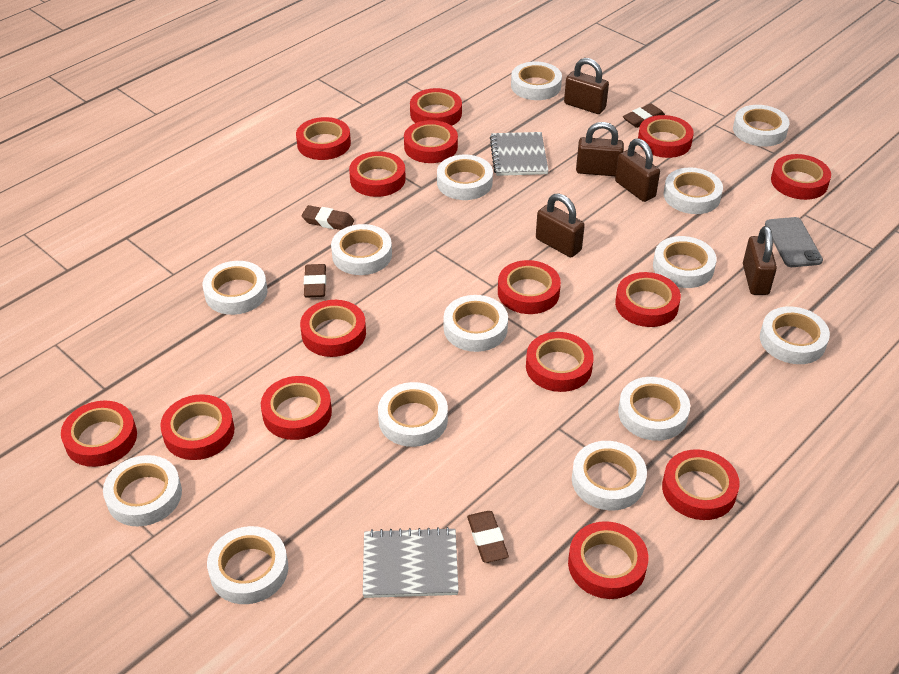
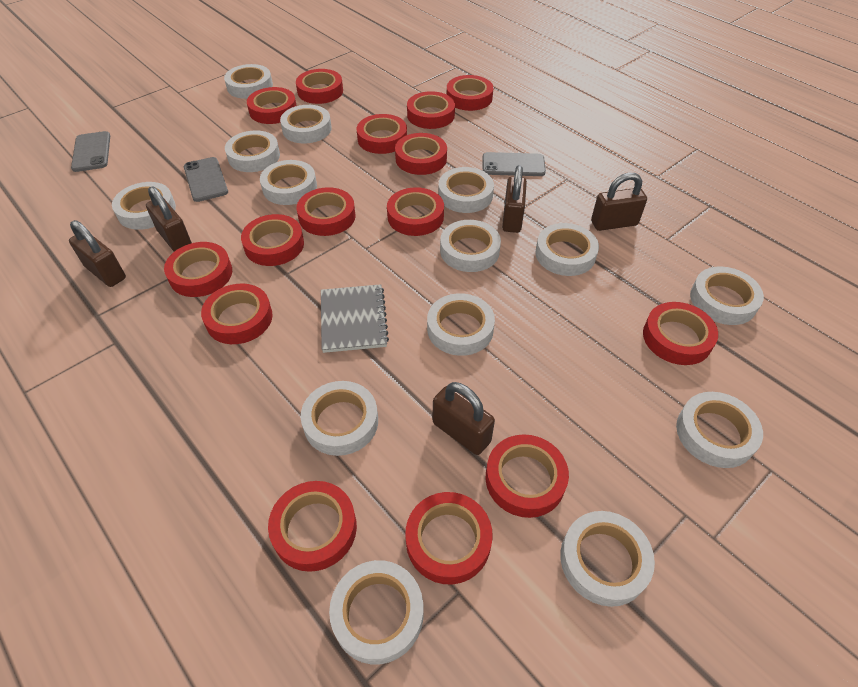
brown eraser: [302,205,354,230] [304,264,326,297] [467,511,509,563] [623,104,665,128] = 4 -> none = 0
grey notebook: [363,527,459,598] [490,132,549,176] = 2 -> [321,284,389,353] = 1
grey phone: [765,217,823,267] = 1 -> [71,131,110,172] [184,157,228,202] [483,152,546,176] = 3

